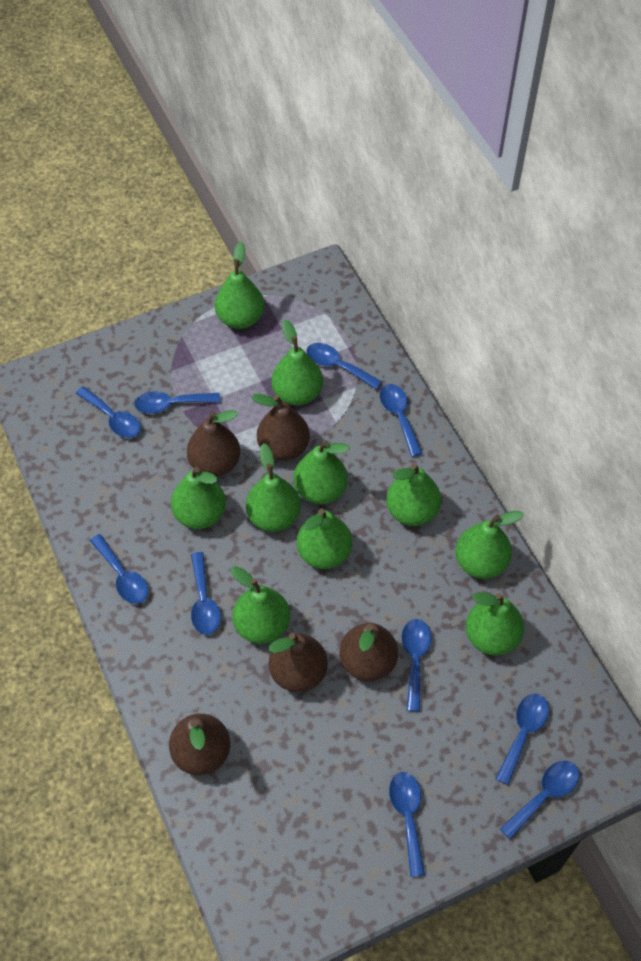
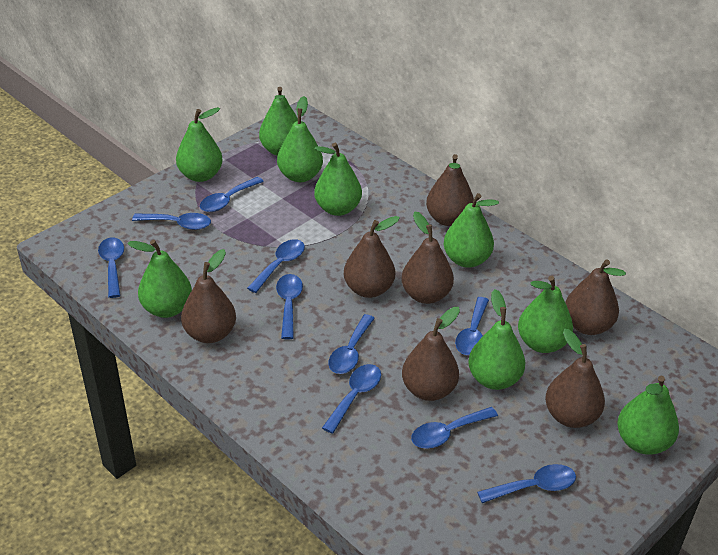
brown pear: [169,714,230,775] [187,410,240,477] [251,394,310,461] [269,633,328,692] [339,623,398,681] = 5 -> [181,249,236,343] [344,216,400,298] [402,212,454,304] [402,307,460,401] [426,154,474,226] [545,328,605,428] [565,260,626,335] = 7
green pear: [171,467,226,529] [215,242,264,329] [231,566,290,644] [246,443,301,532] [272,319,323,406] [294,440,350,504] [297,509,352,569] [386,463,441,526] [455,511,524,579] [466,592,524,656] = 10 -> [127,240,192,318] [176,107,223,182] [259,87,298,156] [277,96,323,182] [314,142,362,216] [443,193,499,268] [468,289,525,390] [518,276,573,353] [617,376,679,455] = 9

